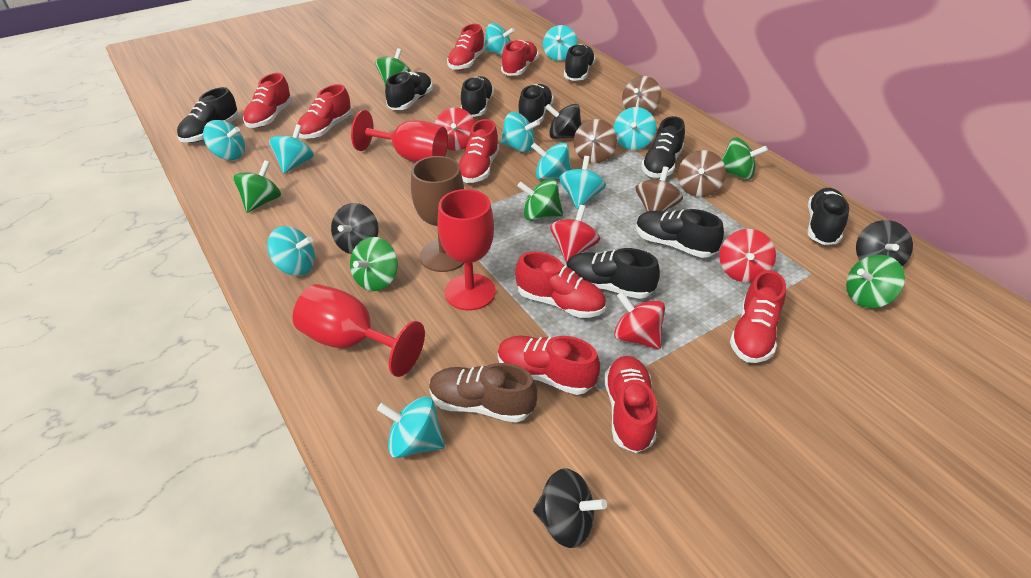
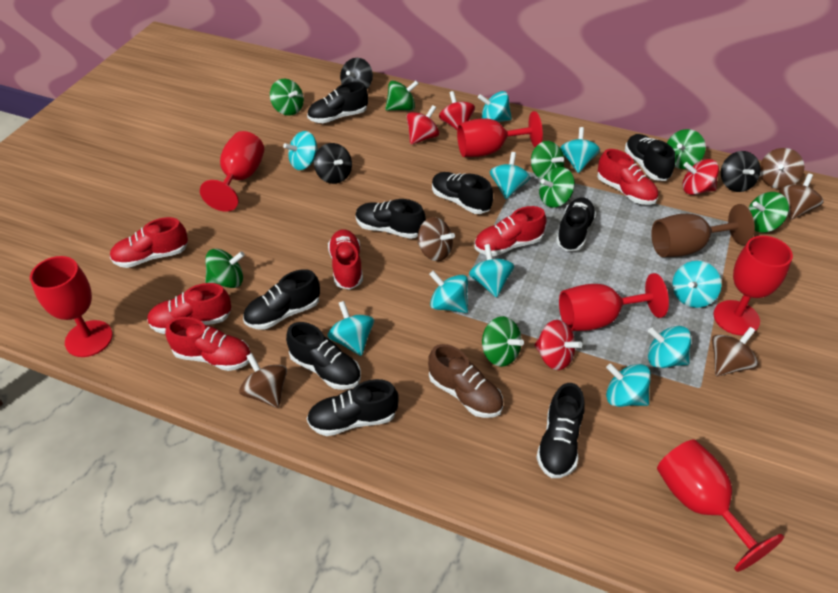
black spinning top: [331,203,379,254] [533,468,607,548] [545,104,581,139] [856,220,913,266] = 4 -> [314,143,352,184] [340,58,373,89] [721,151,761,192] = 3
brown spinning top: [573,119,617,163] [622,76,661,113] [635,167,683,212] [678,150,726,197] = 4 -> [239,353,287,408] [417,217,455,261] [712,327,758,376] [760,148,804,189] [779,174,824,220] = 5
green spinning top: [233,160,281,213] [350,237,398,291] [375,48,411,87] [517,179,563,221] [722,137,768,180] [846,255,905,308] = 6 -> [205,249,245,288] [270,79,304,116] [385,81,419,111] [482,316,524,367] [531,141,564,179] [539,167,575,208] [667,129,706,169] [748,192,789,232] = 8
red goblet: [293,284,425,377] [351,110,448,162] [437,189,496,311] = 3 -> [30,256,113,357] [200,131,264,212] [457,111,543,157] [559,273,669,331] [657,440,784,572] [713,236,793,336] = 6
red shoe: [243,73,292,128] [298,84,352,139] [447,24,485,70] [459,119,499,183] [498,336,600,395] [501,40,539,76] [515,252,606,318] [604,356,658,453] [730,270,786,363] = 9 -> [110,217,188,268] [147,283,231,334] [165,317,251,371] [328,229,363,290] [474,206,546,256] [597,149,658,205] = 6

